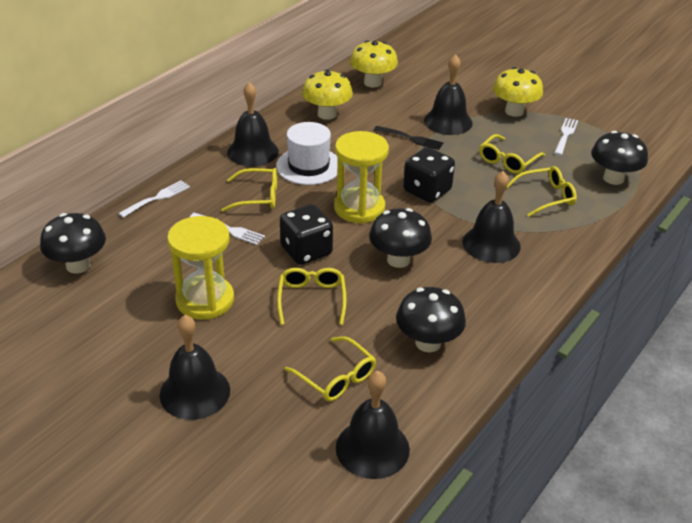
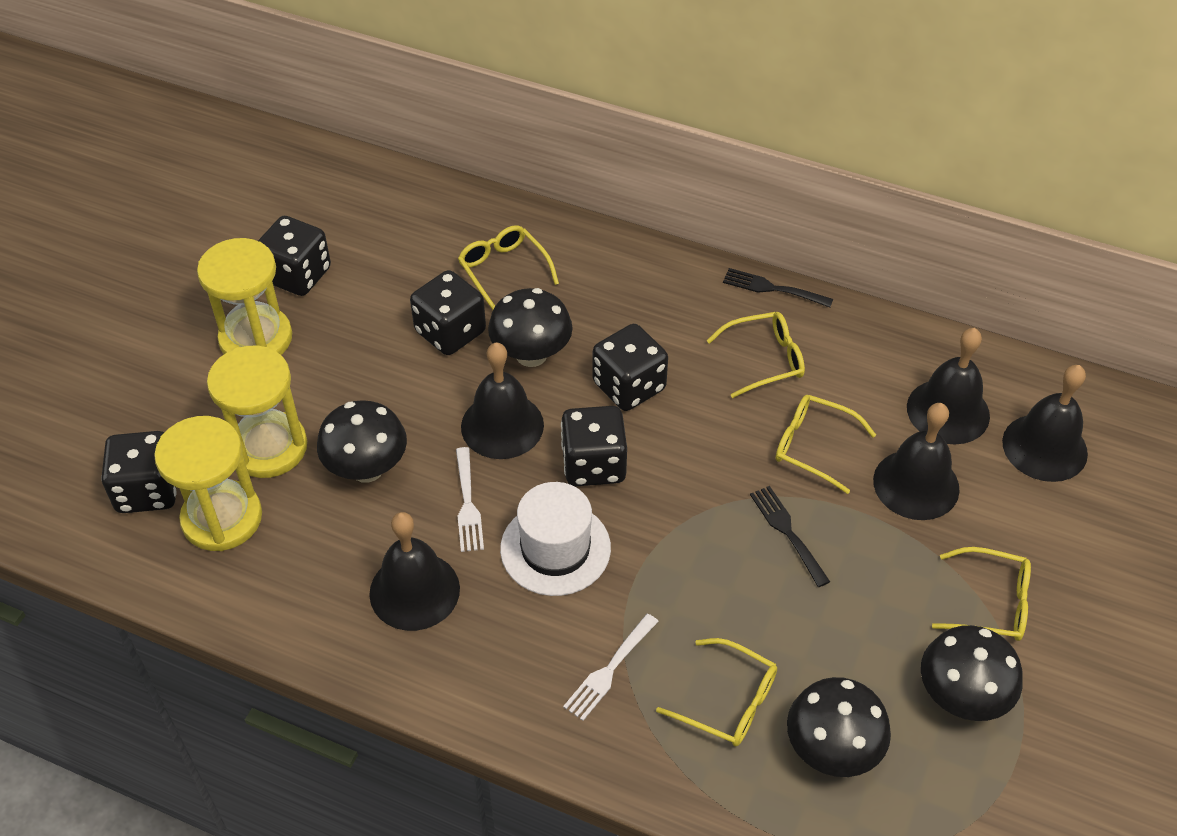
black dice: [280,204,333,265] [403,147,455,203] = 2 -> [101,431,177,513] [258,216,331,296] [410,270,486,355] [561,406,627,486] [593,324,668,411] = 5
black fork: [374,126,444,150] = 1 -> [723,268,833,308] [750,486,830,587] = 2
white fork: [118,180,190,218] [190,213,265,245] [554,118,578,155] = 3 -> [456,447,484,552] [563,614,659,721] = 2
yellow hourglass: [167,216,234,320] [334,131,389,224] = 2 -> [154,416,262,551] [197,238,292,355] [207,345,307,478] = 3
yellow mushroom: [302,69,353,120] [350,40,398,88] [493,67,543,117] = 3 -> none = 0

